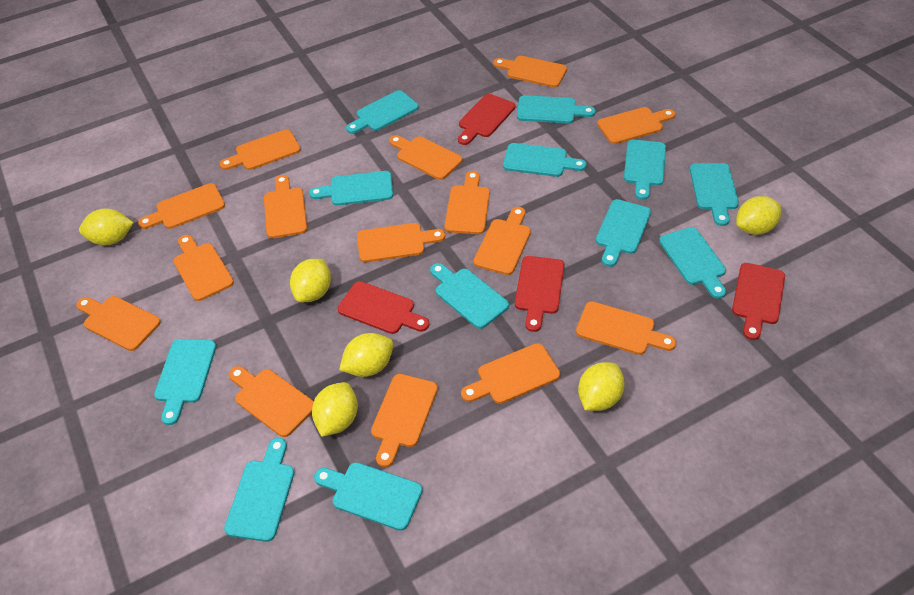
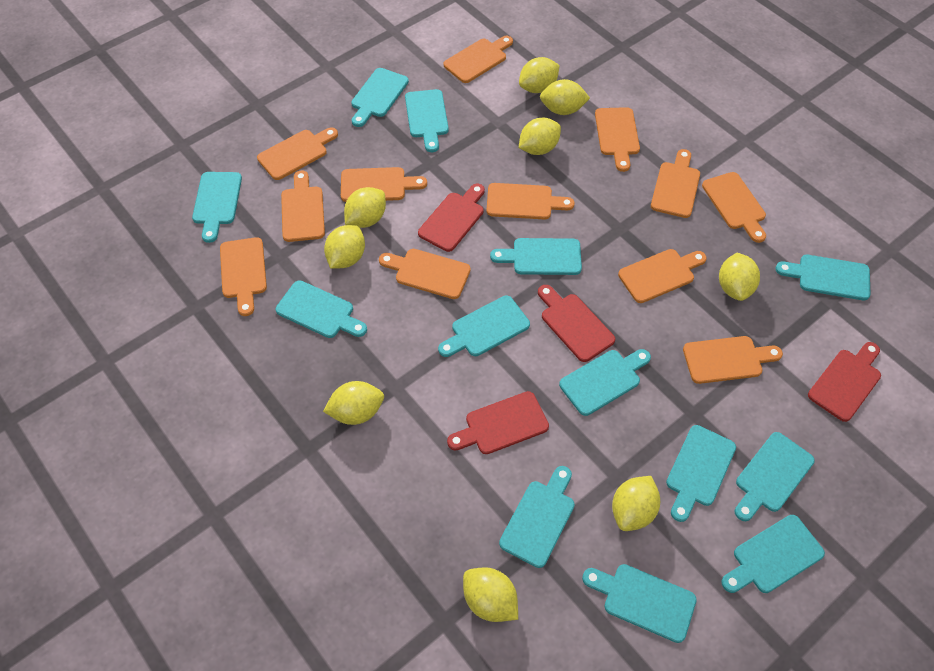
orange cutting board: [76,296,161,351] [138,183,225,229] [173,235,234,301] [220,129,301,170] [229,366,314,437] [264,175,307,238] [357,223,445,262] [371,374,438,467] [389,135,462,180] [444,171,490,234] [461,343,560,404] [473,207,531,275] [493,56,567,88] [576,301,676,355] [597,107,676,144] = 15 -> [220,237,267,316] [257,127,338,180] [281,171,325,242] [341,167,427,202] [379,249,471,299] [443,36,513,83] [486,183,575,220] [595,107,640,172] [618,249,707,303] [651,149,700,218] [683,336,783,384] [702,172,766,243] = 12
turquoise cutting board: [154,339,216,425] [224,438,294,542] [309,171,393,206] [314,462,423,531] [346,90,419,134] [430,263,509,329] [503,143,587,177] [517,95,595,124] [596,199,651,267] [624,140,666,200] [659,227,726,299] [690,163,739,226] = 12 -> [192,172,242,243] [276,280,367,338] [351,68,409,127] [405,89,449,152] [438,296,530,357] [490,238,582,275] [499,466,575,568] [559,349,651,416] [582,564,697,643] [666,425,736,522] [721,515,825,593] [735,432,815,521] [775,255,870,300] = 13
yellow lemon: [79,208,134,246] [290,259,331,302] [312,382,358,437] [339,333,393,377] [578,362,625,411] [736,196,781,235] = 6 -> [323,381,384,425] [324,225,365,268] [344,187,386,228] [463,567,518,622] [519,57,560,93] [519,118,561,155] [540,79,590,115] [612,476,660,531] [719,253,760,301] = 9

